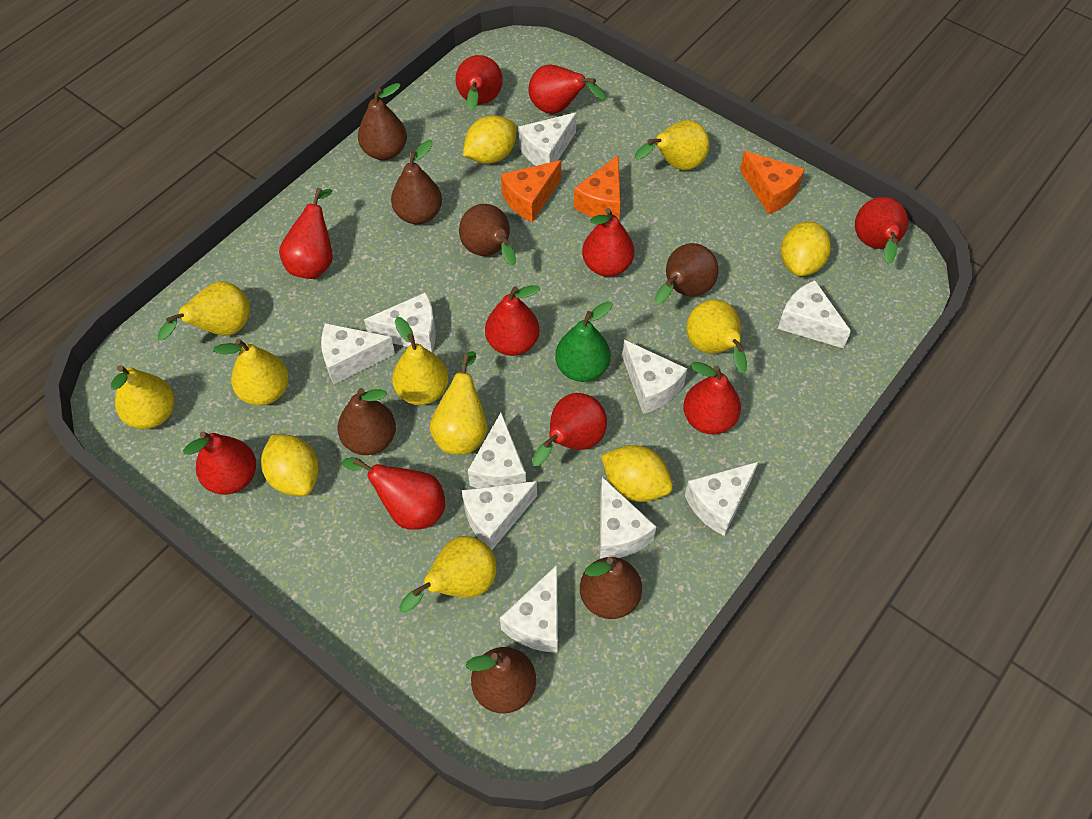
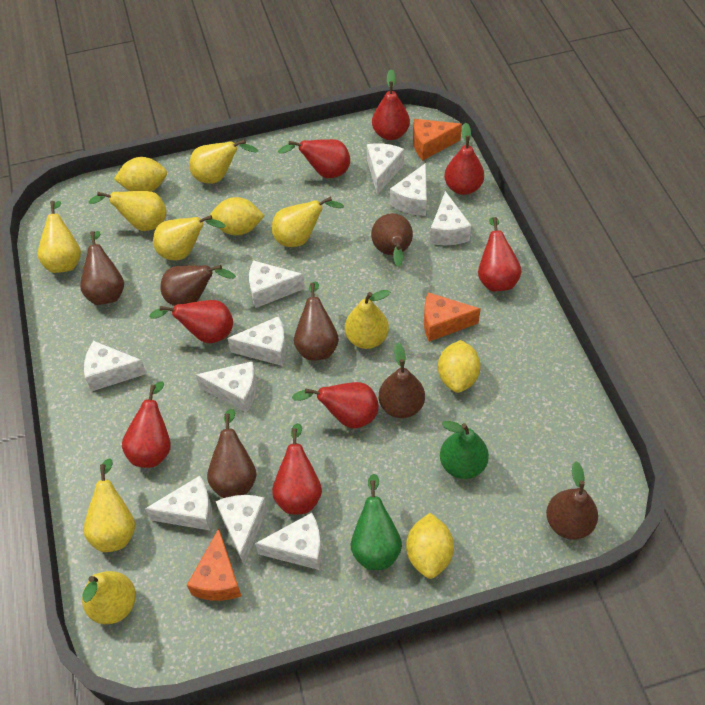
green pear: [555,301,612,382] = 1 -> [351,474,402,570] [440,421,489,479] = 2
red pear: [183,431,256,495] [279,188,333,279] [342,457,445,530] [455,55,503,111] [485,285,541,356] [528,65,606,114] [532,393,607,466] [582,208,634,277] [683,362,741,434] [855,197,908,264] = 10 -> [122,381,171,468] [149,300,233,343] [272,423,322,515] [278,139,350,178] [292,382,379,429] [372,69,410,140] [444,123,484,195] [478,217,522,291] = 8

